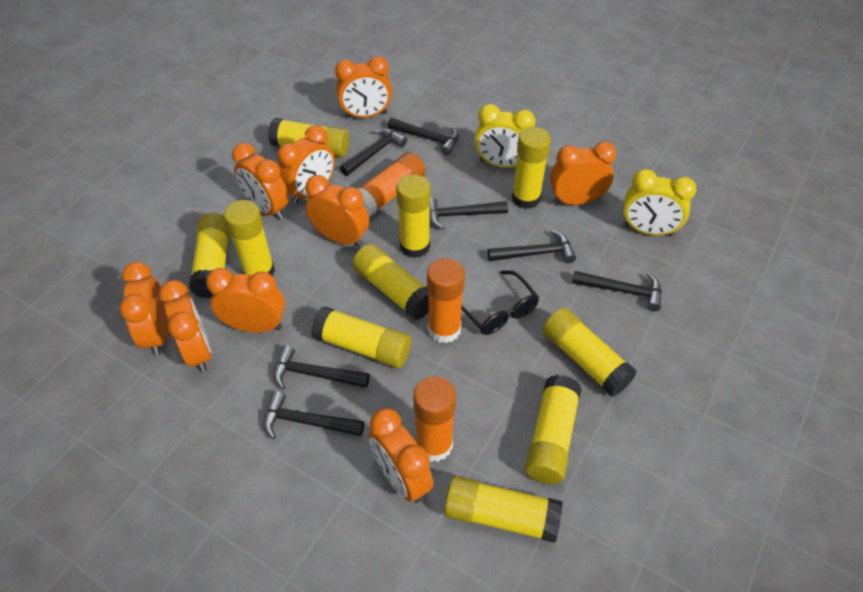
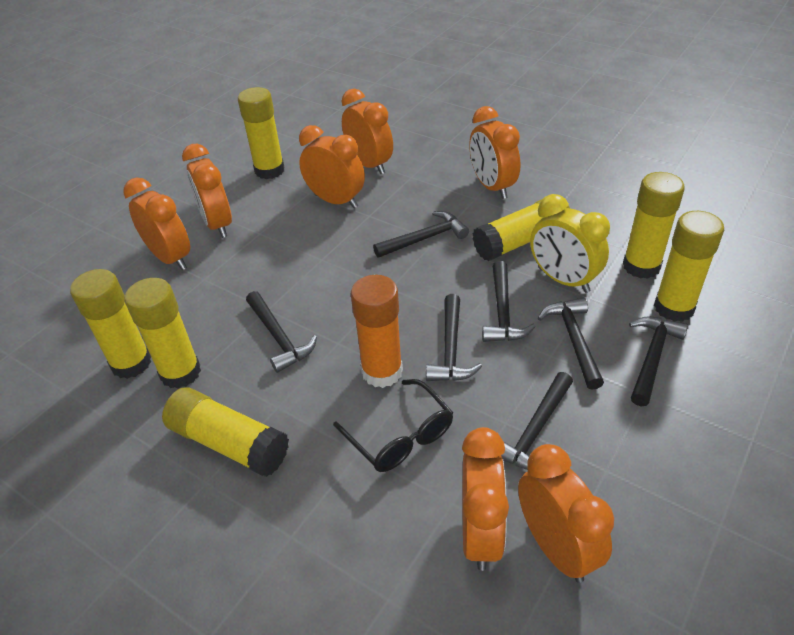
orange clock: [120,262,168,356] [159,280,212,373] [206,268,285,333] [232,143,289,220] [277,125,335,204] [305,175,369,247] [335,56,392,118] [369,408,433,503] [550,142,616,205] = 9 -> [123,177,190,270] [182,144,232,238] [299,125,365,208] [342,89,393,174] [462,427,509,571] [469,106,520,199] [518,444,614,583] = 7
orange glue stick: [358,152,425,217] [413,376,456,462] [427,258,465,343] = 3 -> [351,275,403,388] = 1
yellow clock: [474,104,535,168] [623,169,696,236] = 2 -> [530,194,610,293] = 1
yellow glue stick: [189,213,230,299] [224,200,275,276] [268,118,349,158] [311,306,411,368] [352,244,428,320] [396,174,431,258] [444,476,562,543] [512,127,551,209] [525,375,582,484] [543,308,637,397] = 10 -> [70,269,151,379] [125,278,201,389] [162,387,289,477] [238,87,285,179] [472,199,570,261] [623,172,685,279] [654,211,724,322] = 7

